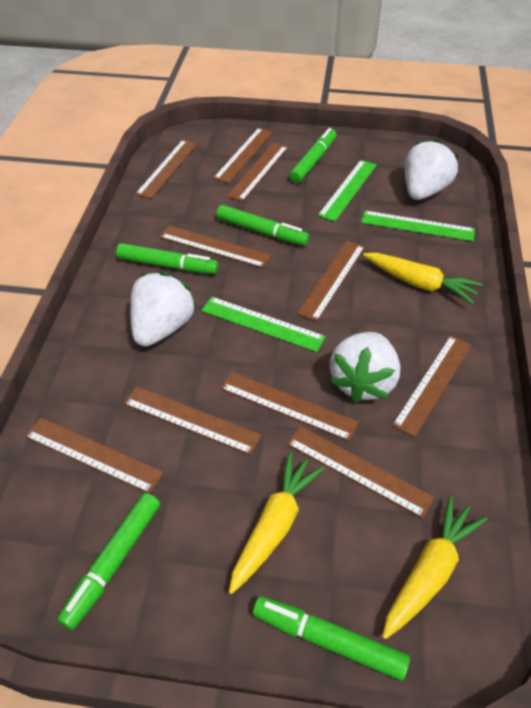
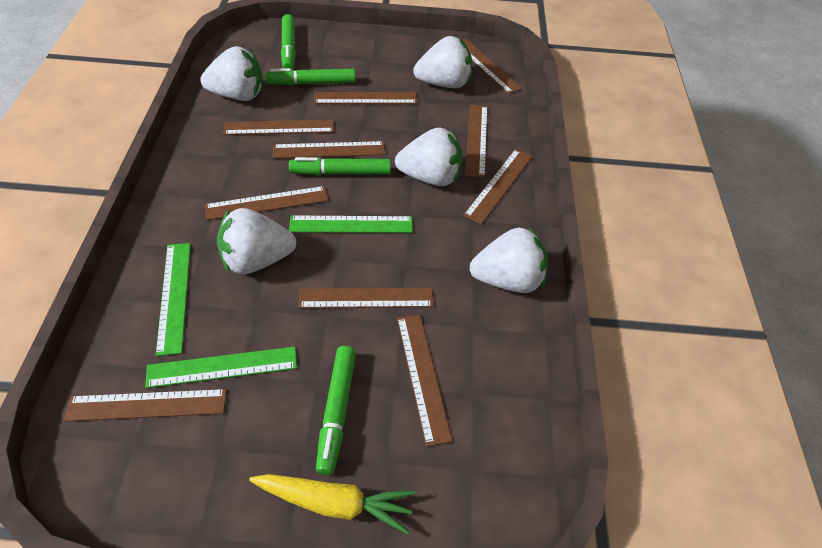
green marker: [57,493,160,630] [116,243,218,274] [216,205,309,246] [253,596,410,681] [289,128,337,183] = 5 -> [265,68,355,85] [281,14,296,69] [289,157,391,175] [316,346,356,475] = 4
white strawberry: [130,272,196,347] [329,332,400,403] [405,139,459,200] = 3 -> [200,46,263,101] [217,208,296,274] [395,127,463,186] [413,36,472,88] [470,226,548,293] = 5
yellow carrot: [229,452,325,594] [363,253,482,304] [382,496,487,639] = 3 -> [249,474,416,534] = 1

